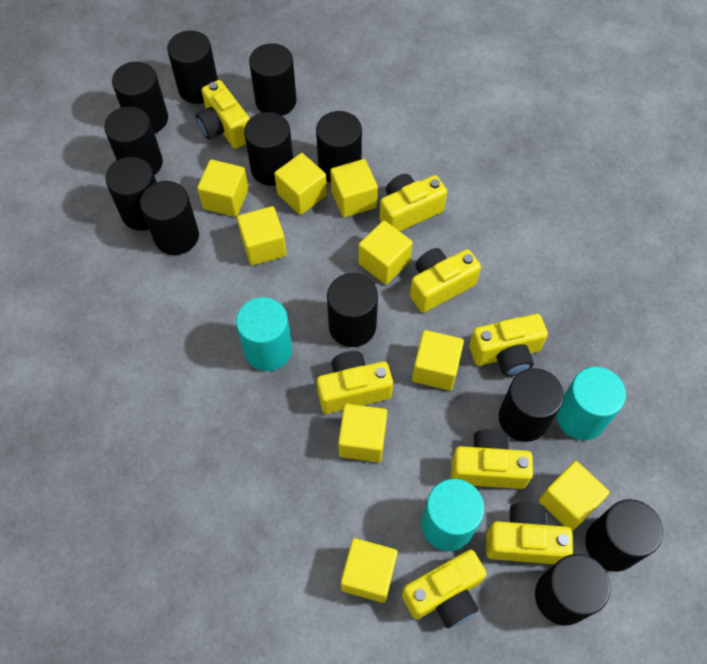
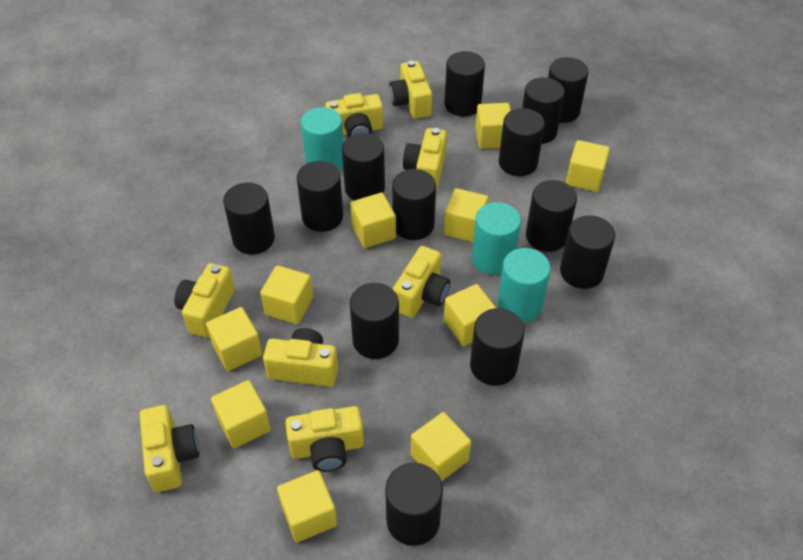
black cylinder: [104,106,163,175] [105,157,157,231] [112,62,168,133] [140,181,199,255] [167,31,218,104] [244,112,293,186] [249,43,297,116] [316,111,362,183] [327,273,378,347] [499,368,564,442] [535,554,611,626] [585,499,663,572] = 12 -> [223,183,275,254] [297,161,343,232] [342,133,385,200] [350,283,399,359] [385,463,443,546] [392,169,436,240] [444,51,485,117] [470,308,525,386] [499,108,545,176] [522,77,565,144] [526,180,577,252] [548,57,589,123] [560,215,615,289] = 13
yellow cube: [197,159,249,217] [237,206,287,265] [274,153,327,215] [330,159,378,218] [338,404,387,462] [341,538,398,603] [358,221,413,284] [412,330,464,391] [539,461,610,531] = 9 -> [206,307,262,371] [211,380,271,448] [260,265,313,325] [277,470,337,542] [350,192,396,248] [411,412,471,482] [444,188,488,242] [444,284,496,346] [475,103,511,149] [566,140,610,192] = 10

